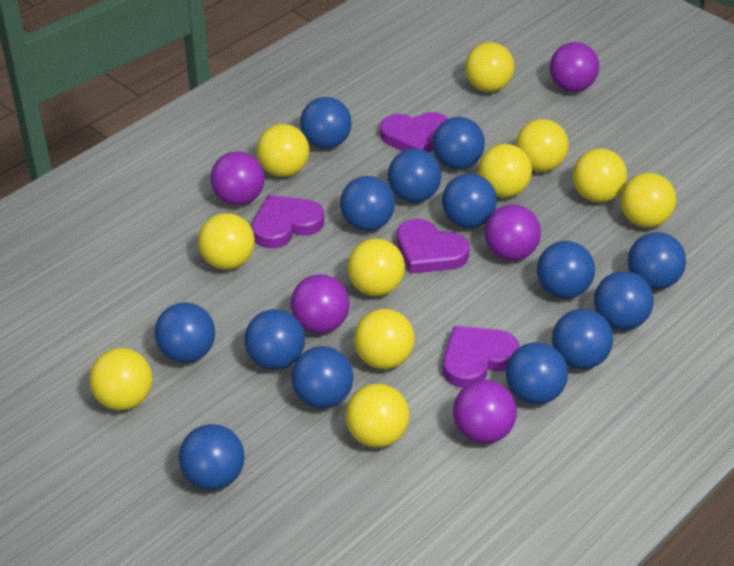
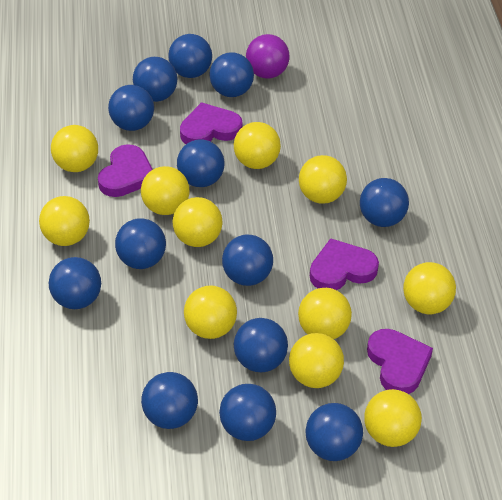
blue ball: [154,303,215,363] [179,424,245,490] [244,309,305,370] [291,346,353,409] [300,97,352,149] [340,176,395,231] [388,149,441,203] [432,117,485,169] [442,173,497,228] [506,342,568,404] [537,241,595,299] [552,309,613,369] [594,271,654,330] [628,232,686,290] = 14 -> [49,257,101,309] [108,85,154,131] [115,218,166,269] [133,57,177,102] [141,372,198,429] [168,34,212,78] [177,139,225,187] [209,52,254,97] [219,384,276,441] [222,235,273,286] [234,318,288,372] [305,403,363,461] [360,178,409,227] = 13
purple ball: [210,151,264,206] [291,274,350,333] [453,380,517,444] [485,205,541,261] [550,42,599,92] = 5 -> [246,34,290,78] = 1

